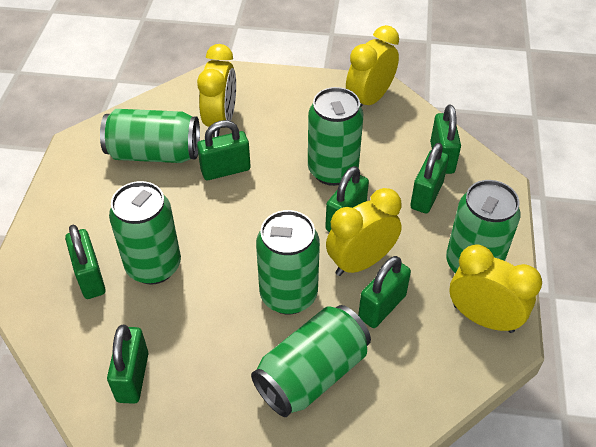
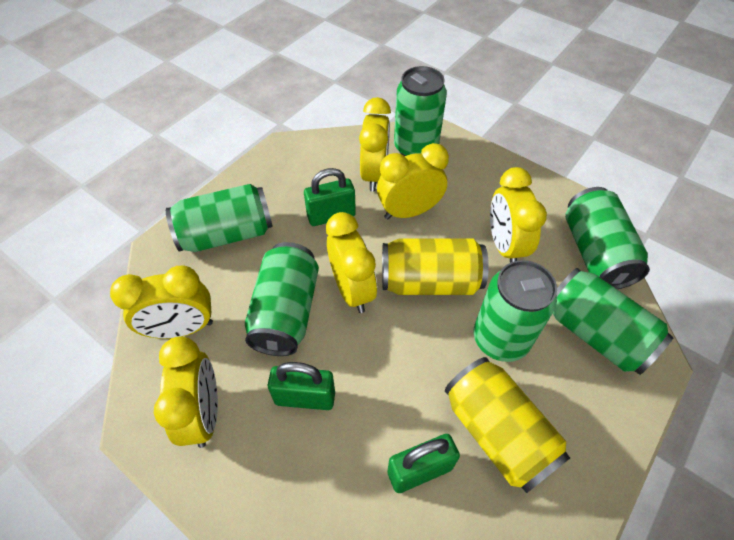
green padlock: [65,225,106,299] [107,325,148,404] [197,120,251,180] [325,166,369,232] [358,256,411,328] [410,143,449,213] [430,105,461,174] = 7 -> [268,362,335,410] [304,168,356,226] [387,434,460,493] = 3
yellow can: none = 0 -> [382,239,489,295] [445,357,570,493] = 2
yellow clock: [197,44,236,137] [326,188,402,276] [346,25,399,107] [450,244,542,333] = 4 -> [110,266,213,339] [154,337,218,448] [326,212,377,313] [359,97,391,192] [377,143,449,219] [490,167,547,263] = 6

